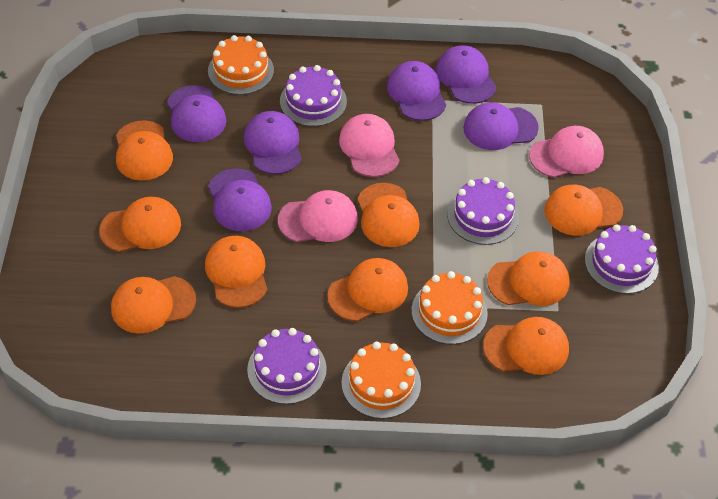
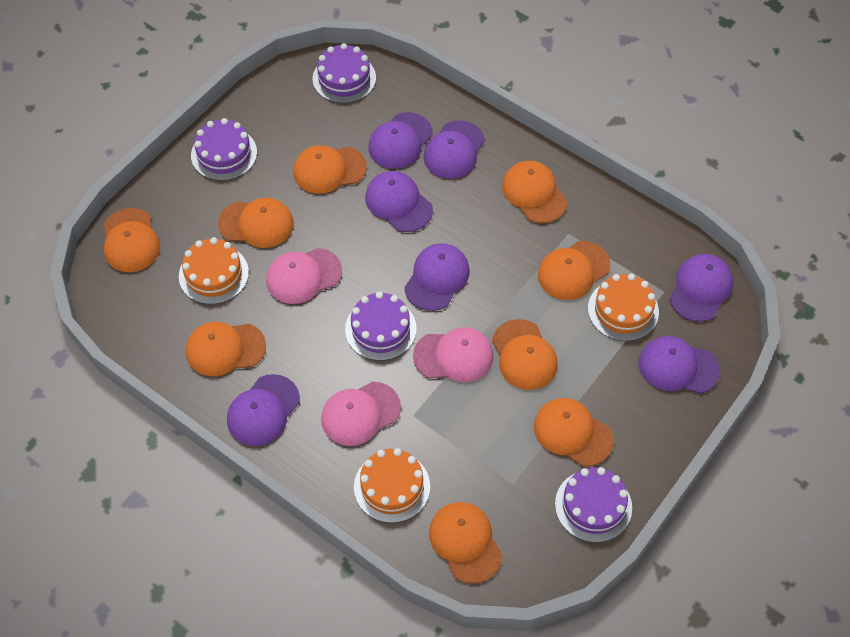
purple cap: [167,85,227,142] [208,168,272,231] [244,111,302,174] [387,61,446,121] [436,45,497,104] [463,102,539,150] = 6 -> [227,374,300,446] [365,171,433,232] [368,112,432,169] [404,243,470,311] [423,120,485,179] [639,336,720,393] [669,254,733,322] = 7

